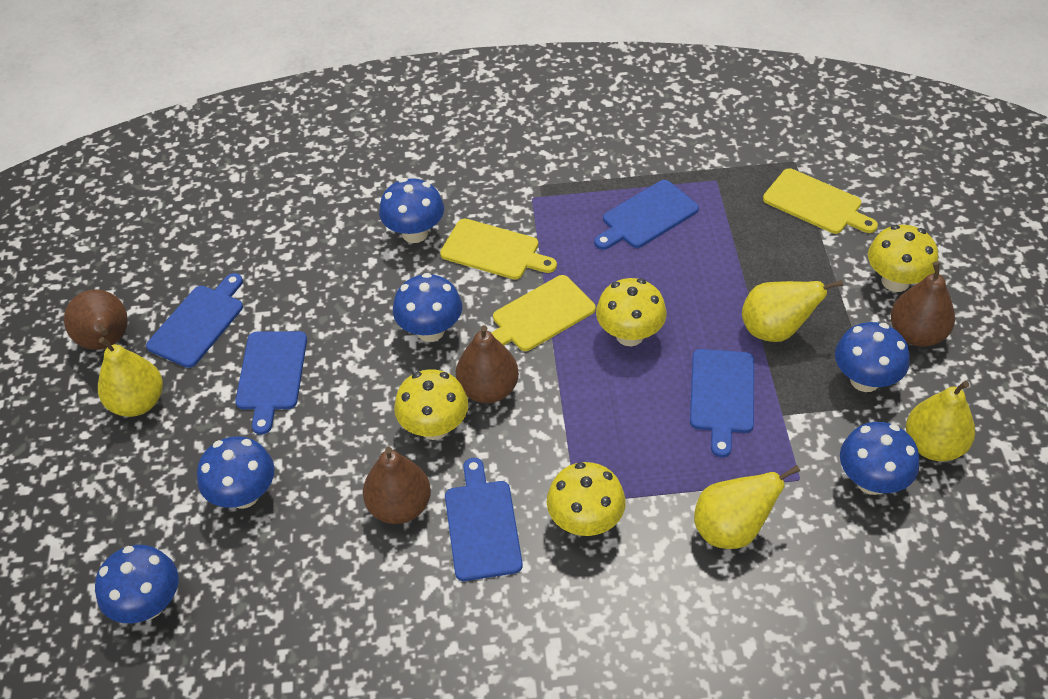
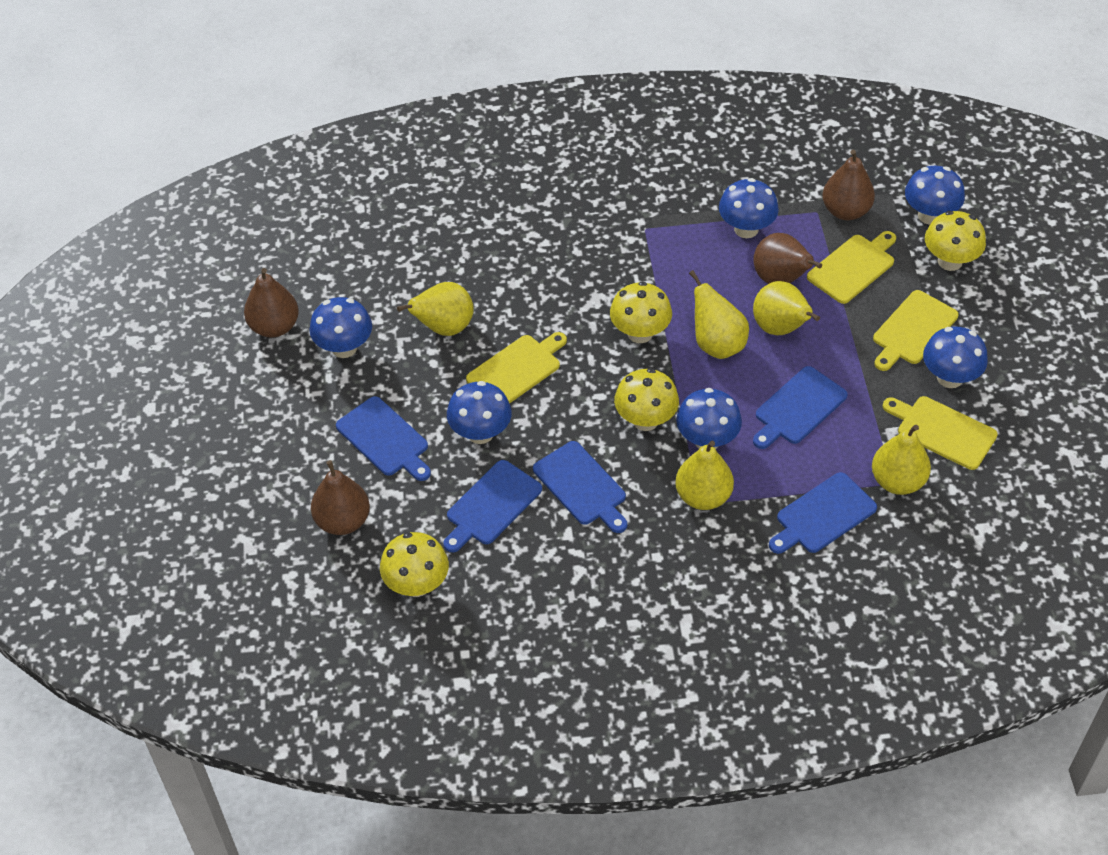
yellow cutting board: [440,218,557,279] [491,275,596,351] [763,168,878,234] = 3 -> [466,332,567,404] [807,231,896,304] [873,290,959,371] [883,396,998,470] = 4
yellow pear: [98,337,163,417] [694,465,800,549] [742,280,843,342] [906,381,975,461] = 4 -> [397,282,474,336] [675,441,734,510] [689,270,749,359] [753,281,820,335] [872,425,931,495] = 5

